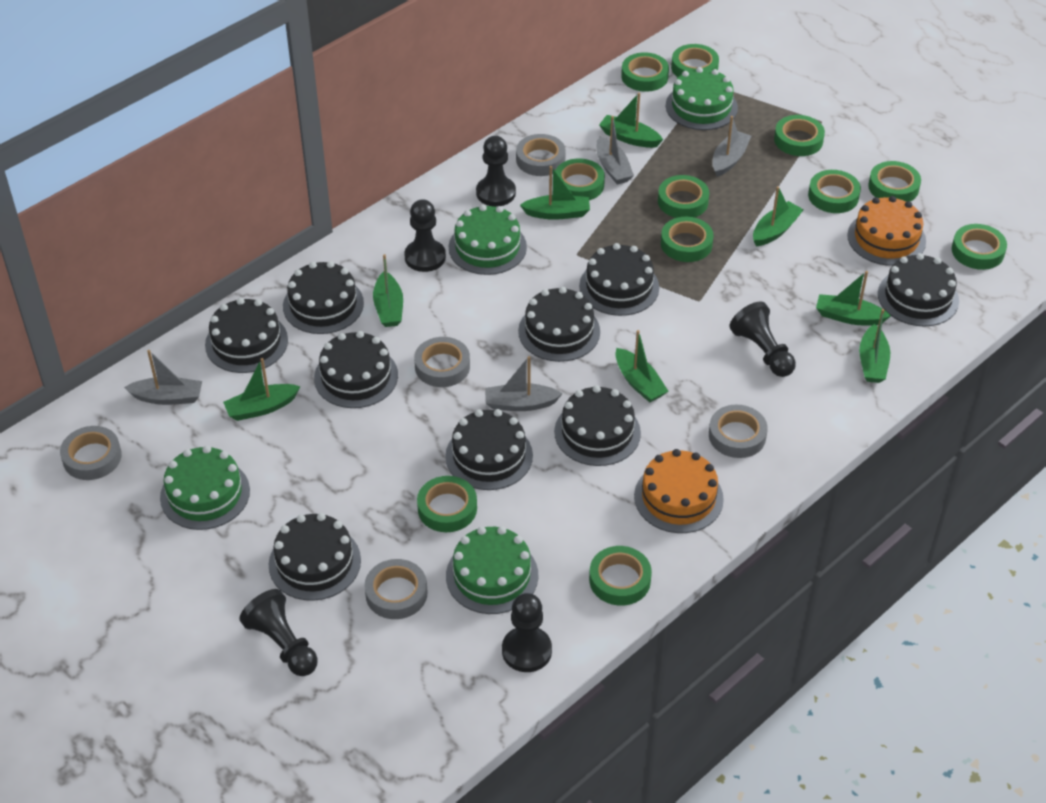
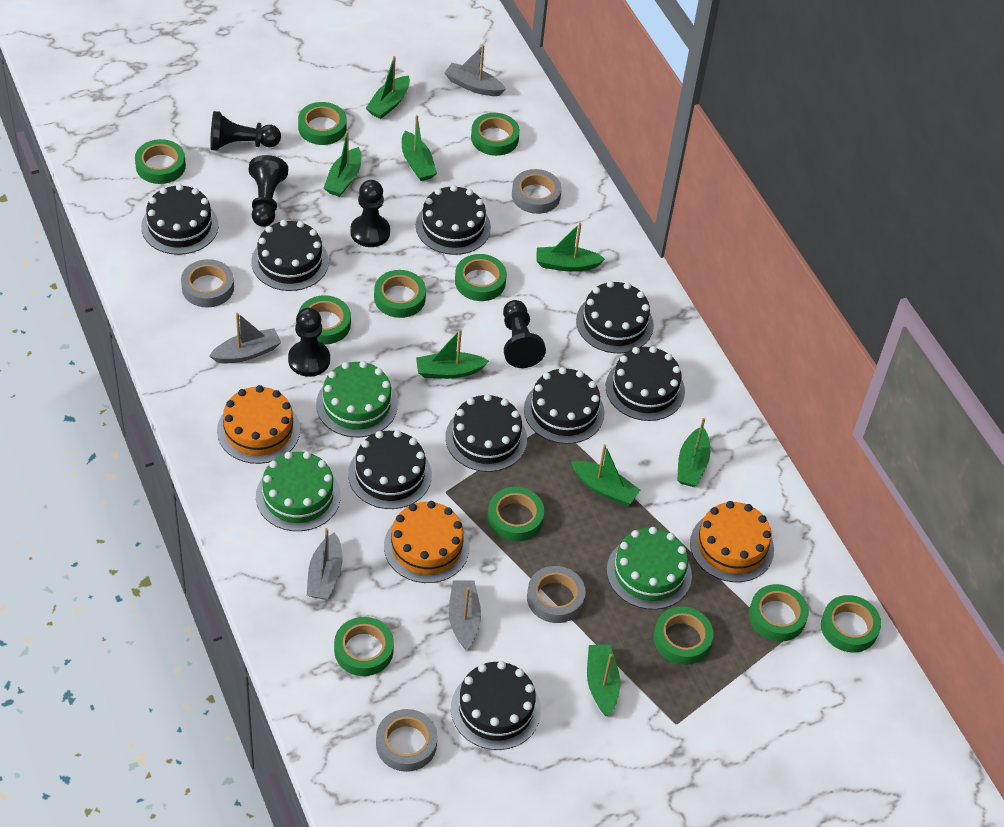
green cake: [160,446,250,530] [446,526,538,614] [449,204,527,275] [666,67,738,130] = 4 -> [256,451,341,531] [316,361,398,437] [607,527,692,610] = 3
grey tape: [60,426,122,480] [364,559,428,619] [414,337,470,387] [516,134,566,176] [709,405,768,458] = 5 -> [181,259,234,307] [376,709,438,772] [512,169,562,214] [527,566,586,623] = 4
orange cake: [634,449,724,533] [847,196,926,266] = 2 -> [217,385,300,464] [384,501,470,583] [690,501,774,582] = 3

